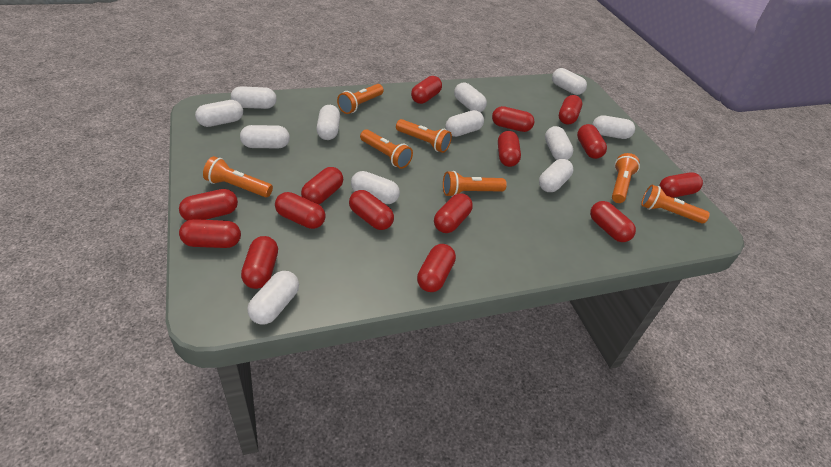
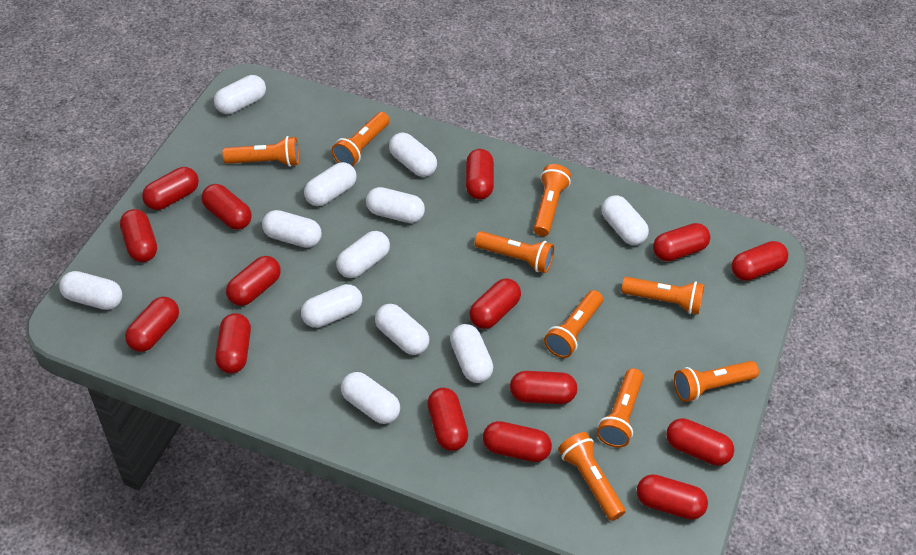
orange flashlight: [203,156,273,197] [337,84,384,114] [360,129,413,169] [396,119,452,153] [443,171,507,197] [612,153,640,203] [641,185,710,223] = 7 -> [222,136,299,167] [332,112,390,166] [474,231,555,273] [534,164,571,236] [544,290,603,358] [558,432,625,521] [597,368,643,448] [621,277,704,315] [674,361,759,402] = 9

